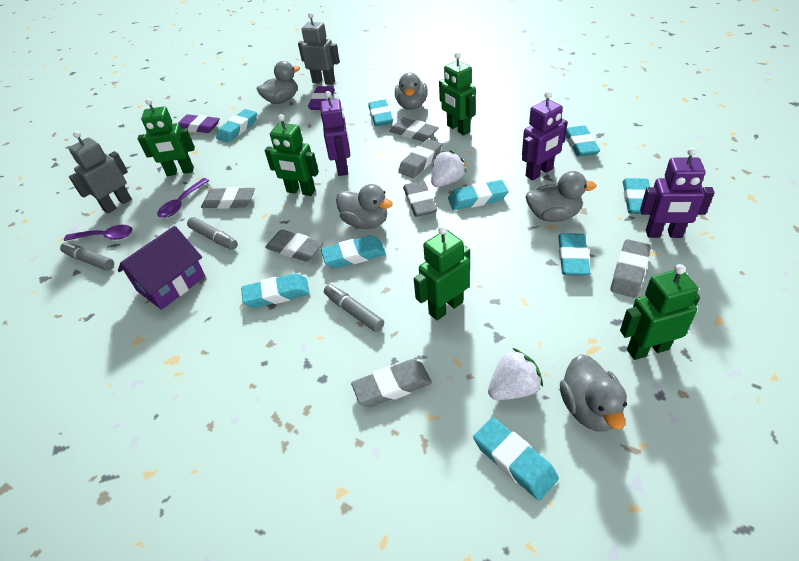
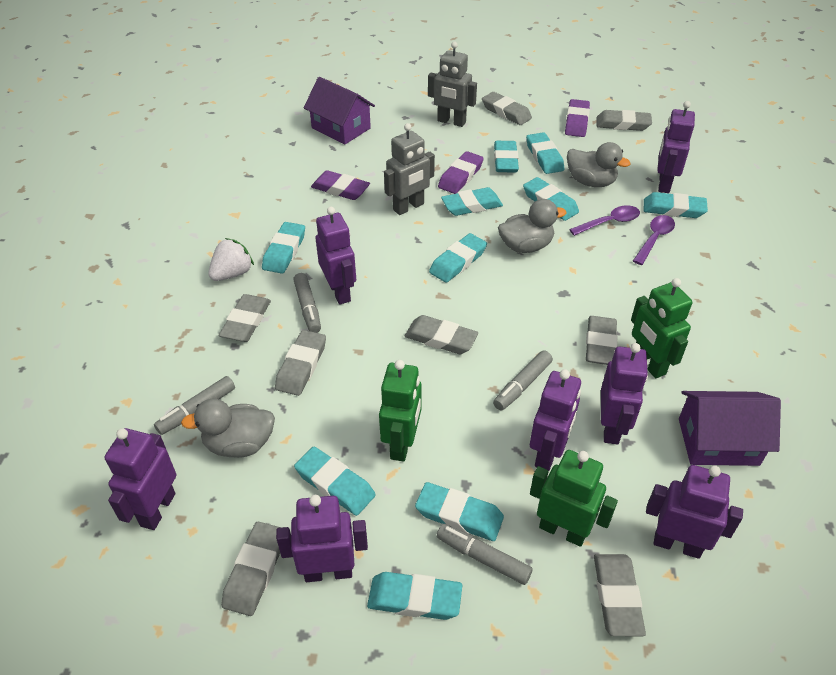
green robot: [137,98,195,176] [265,114,319,196] [414,225,470,320] [439,52,476,135] [620,264,700,360] = 5 -> [379,360,422,462] [530,450,618,547] [631,278,692,378] = 3
grey duck: [257,61,300,104] [336,184,393,229] [395,73,428,110] [526,171,597,222] [560,354,627,432] = 5 -> [181,399,275,458] [498,199,566,253] [567,142,631,187] = 3
grey eraser: [201,187,255,209] [265,230,323,262] [351,359,432,407] [389,118,439,142] [398,139,442,178] [403,181,437,217] [611,239,651,298] = 7 -> [219,294,271,342] [221,521,281,616] [275,330,326,396] [405,315,478,354] [482,92,532,125] [586,316,618,365] [594,554,646,636] [596,110,652,131] = 8
grey marker: [60,242,114,271] [187,217,238,250] [324,284,384,332] = 3 -> [154,376,235,435] [293,273,321,333] [437,524,533,585] [493,351,553,411] = 4
purple eraser: [178,114,220,133] [308,86,335,110] = 2 -> [311,170,370,200] [438,151,484,194] [565,99,590,137] = 3
purple house: [118,226,205,310] = 1 -> [304,77,375,144] [679,391,781,466] = 2
purple robot: [320,91,350,176] [522,91,568,180] [640,147,715,238] = 3 -> [105,428,176,530] [276,495,368,582] [315,207,356,305] [530,369,581,471] [601,343,648,445] [646,465,743,559] [657,101,695,193] = 7
turquoise eraser: [216,109,257,143] [241,273,310,308] [321,235,386,268] [368,99,393,126] [448,180,508,210] [473,418,559,500] [558,233,590,276] [566,125,600,157] [623,178,650,214] = 9 -> [262,222,305,274] [294,446,376,516] [367,572,462,620] [415,482,504,541] [429,233,487,283] [441,187,503,216] [494,141,519,173] [523,177,579,221] [526,132,565,174] [644,192,708,218] = 10
white strawberry: [431,150,466,187] [488,348,543,400] = 2 -> [208,238,254,281] = 1

